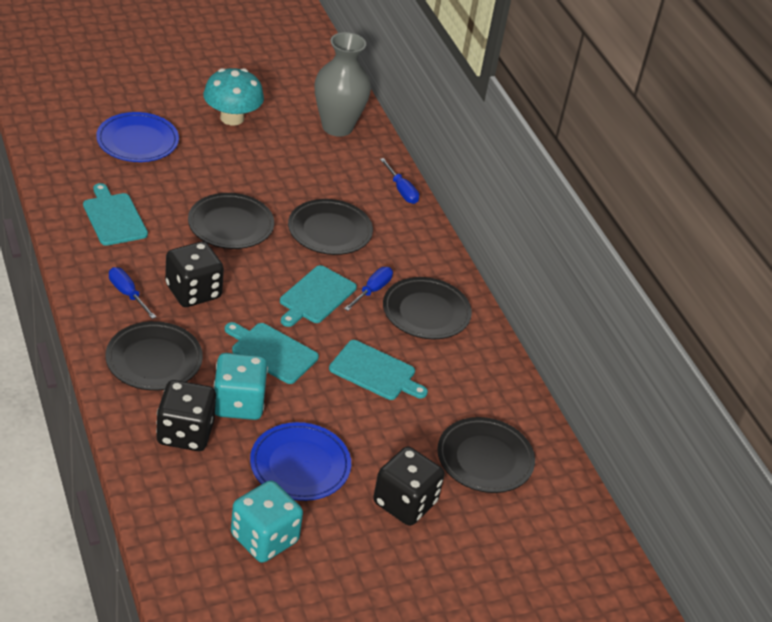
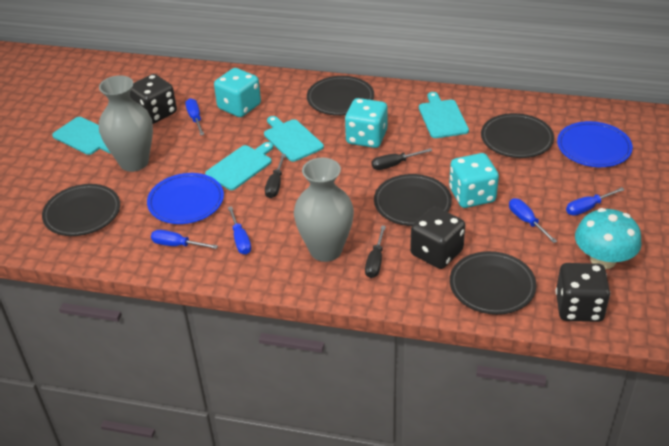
black screwdriver: none = 0 -> [265,154,286,198] [365,225,386,278] [372,148,433,170] = 3
blue screwdriver: [109,267,156,319] [344,267,393,311] [380,158,419,204] = 3 -> [151,230,218,249] [185,98,204,136] [228,206,251,254] [509,198,557,243] [566,187,625,216] = 5
grey vase: [314,32,371,137] = 1 -> [99,75,153,172] [294,158,354,262] = 2
turquoise dice: [214,353,268,420] [231,480,303,563] = 2 -> [214,68,261,117] [345,98,387,148] [449,153,499,208] = 3

